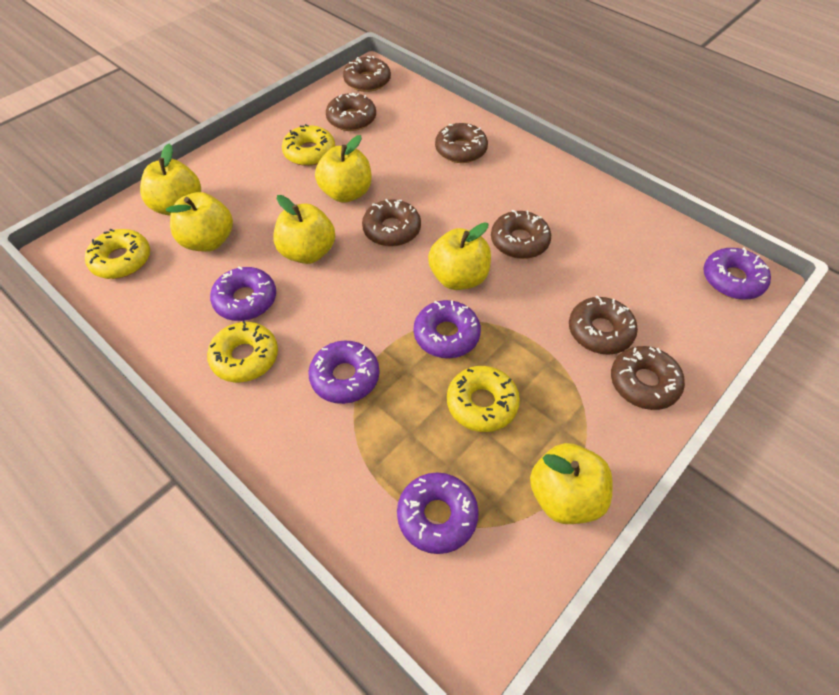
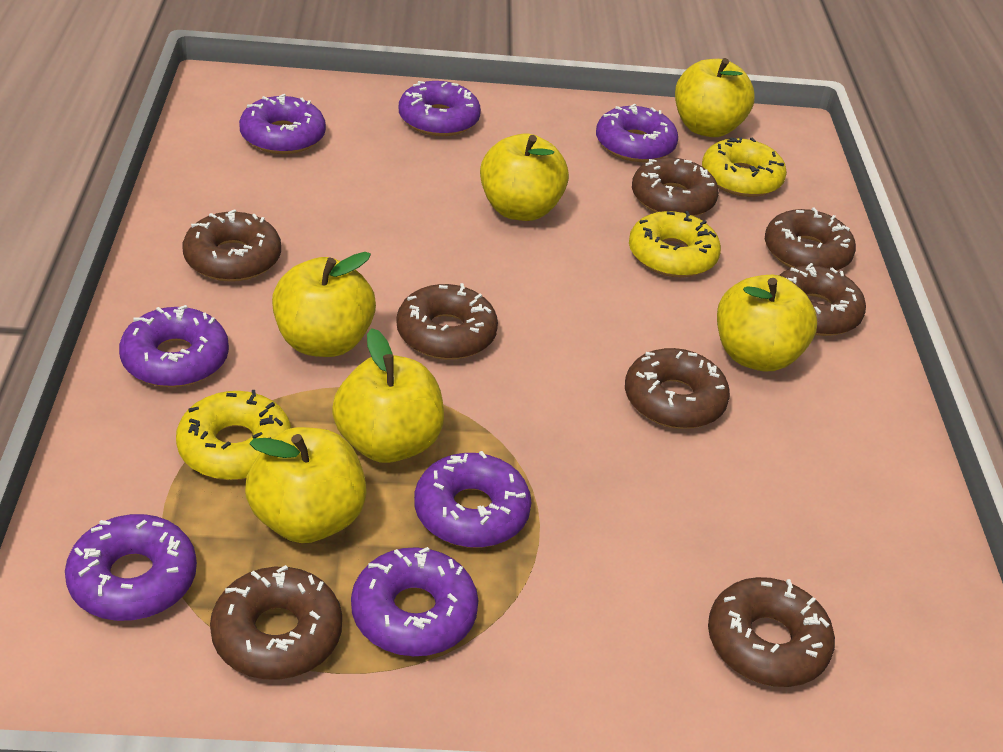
brown donut: [326,92,376,131] [343,56,391,92] [362,199,421,246] [435,123,488,163] [491,210,551,259] [569,296,638,355] [611,346,685,410] = 7 -> [183,209,281,282] [210,565,342,679] [396,283,498,360] [625,348,730,429] [632,158,719,216] [708,577,835,687] [765,207,856,271] [779,263,866,336] = 8
purple donut: [210,266,276,321] [308,340,380,404] [397,473,479,554] [414,300,481,358] [703,247,771,300] = 5 -> [65,514,197,621] [119,305,229,387] [239,94,326,154] [351,547,478,656] [399,81,481,136] [414,451,531,548] [596,104,678,162] = 7
yellow donut: [85,229,150,279] [207,321,278,382] [282,124,335,166] [447,366,520,432] = 4 -> [176,390,292,480] [629,211,721,277] [702,137,787,197] = 3

